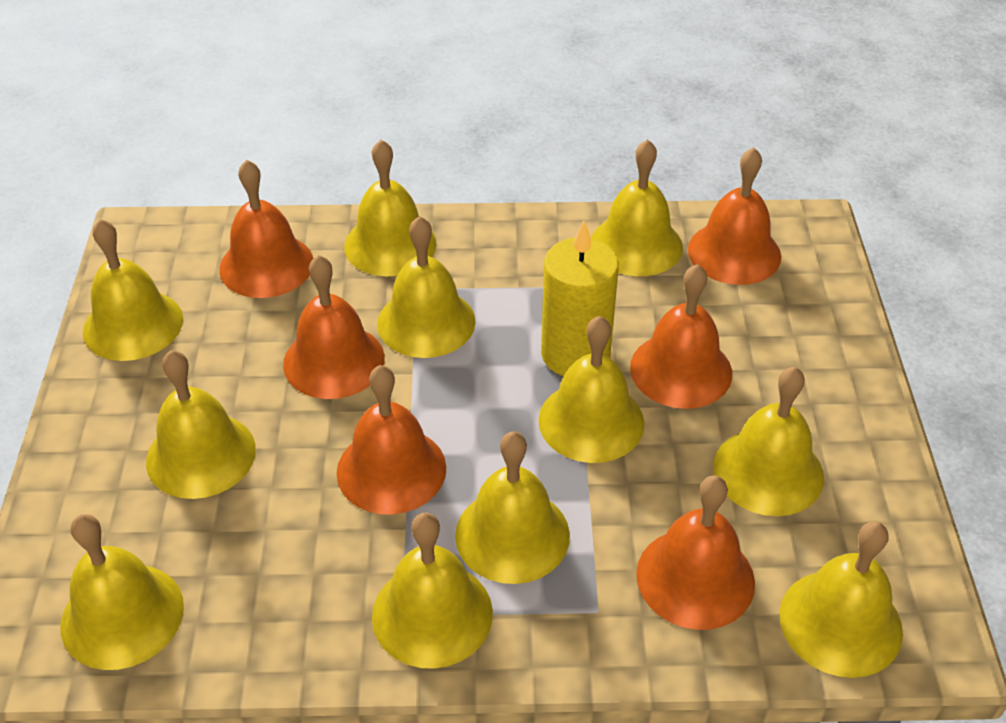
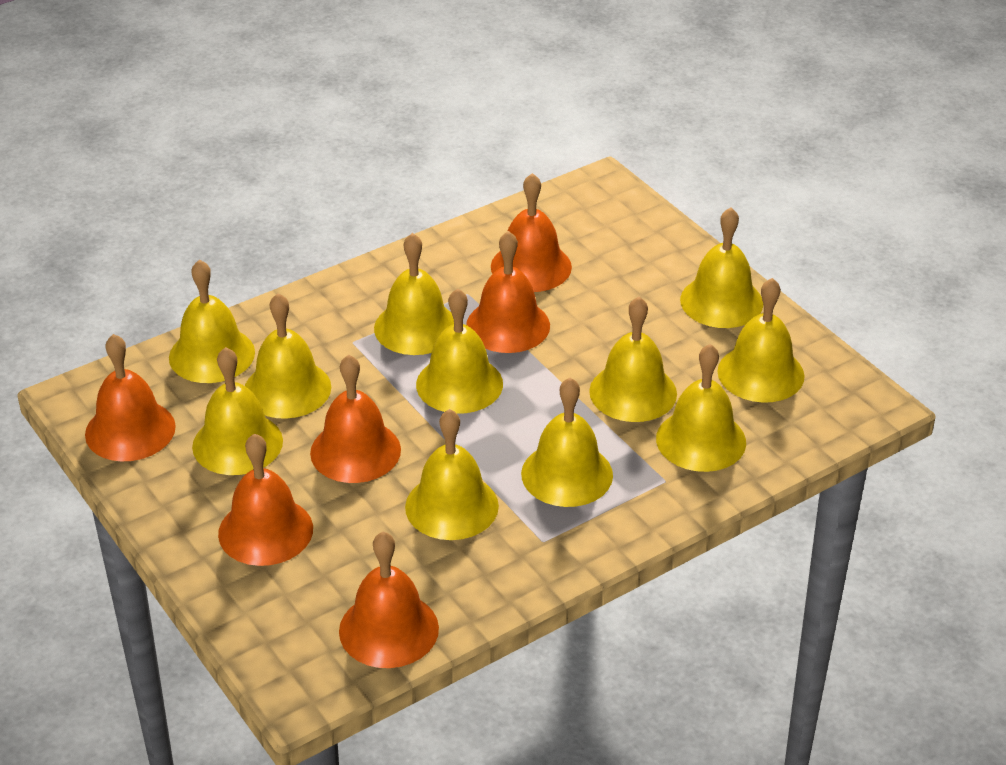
yellow candle: [541,221,619,376] = 1 -> none = 0

